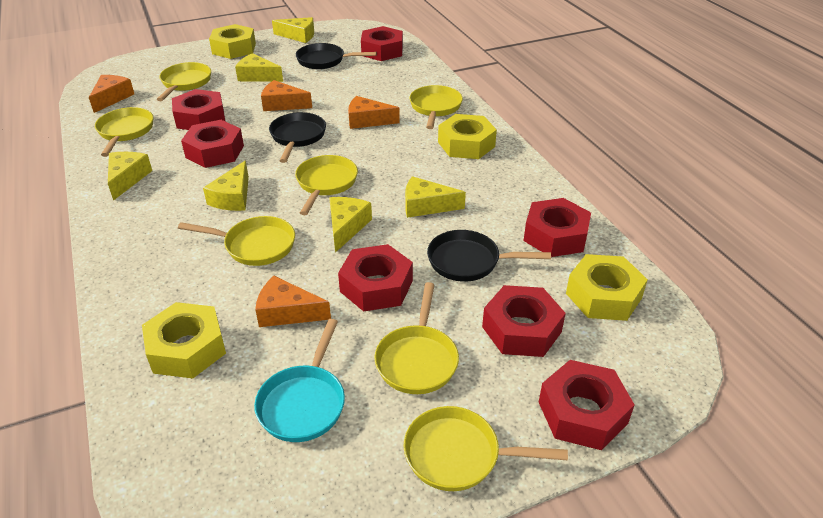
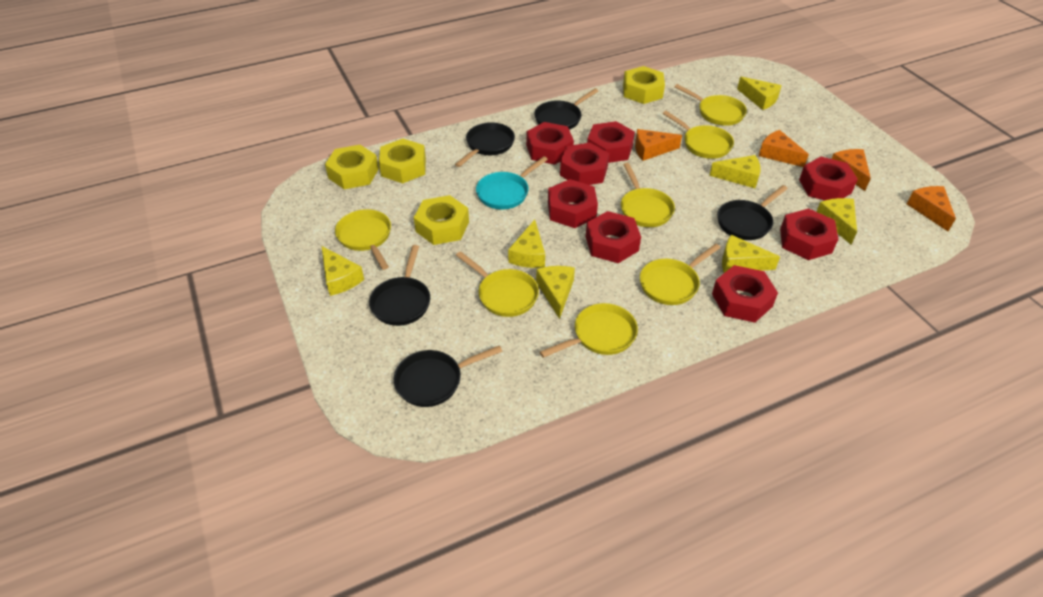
black pan: [269,112,326,163] [296,43,377,69] [427,230,551,282] = 3 -> [369,245,430,326] [394,345,503,407] [455,122,515,167] [534,88,598,130] [717,185,788,240] = 5
red nut: [172,89,226,130] [181,120,244,168] [338,244,413,311] [361,26,403,61] [482,285,566,357] [523,198,591,257] [539,360,635,450] = 7 -> [526,122,574,165] [548,179,598,228] [560,143,609,185] [586,211,641,263] [587,121,635,163] [712,265,778,323] [780,209,838,260] [799,157,858,200] = 8
yellow cheese: [108,152,152,201] [203,161,249,211] [235,53,283,82] [272,17,314,43] [329,197,372,253] [405,176,466,218] = 6 -> [322,246,364,296] [508,220,545,268] [536,266,575,319] [709,155,761,188] [722,235,780,273] [737,77,782,110] [817,198,857,244] = 7

